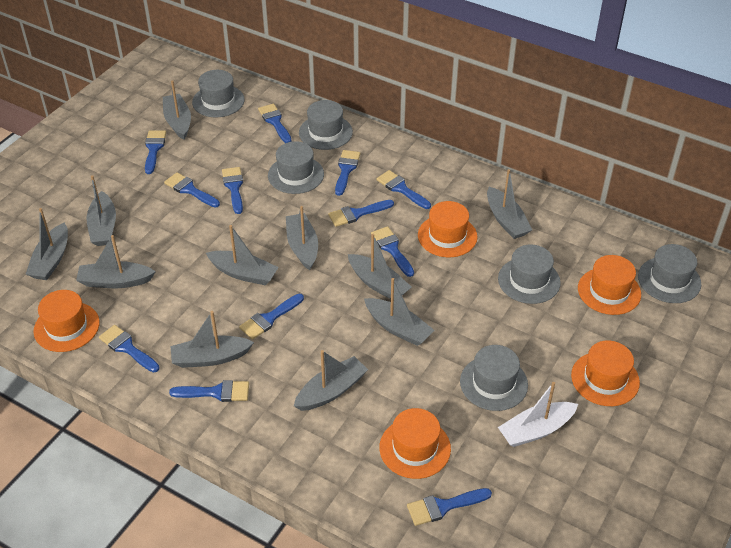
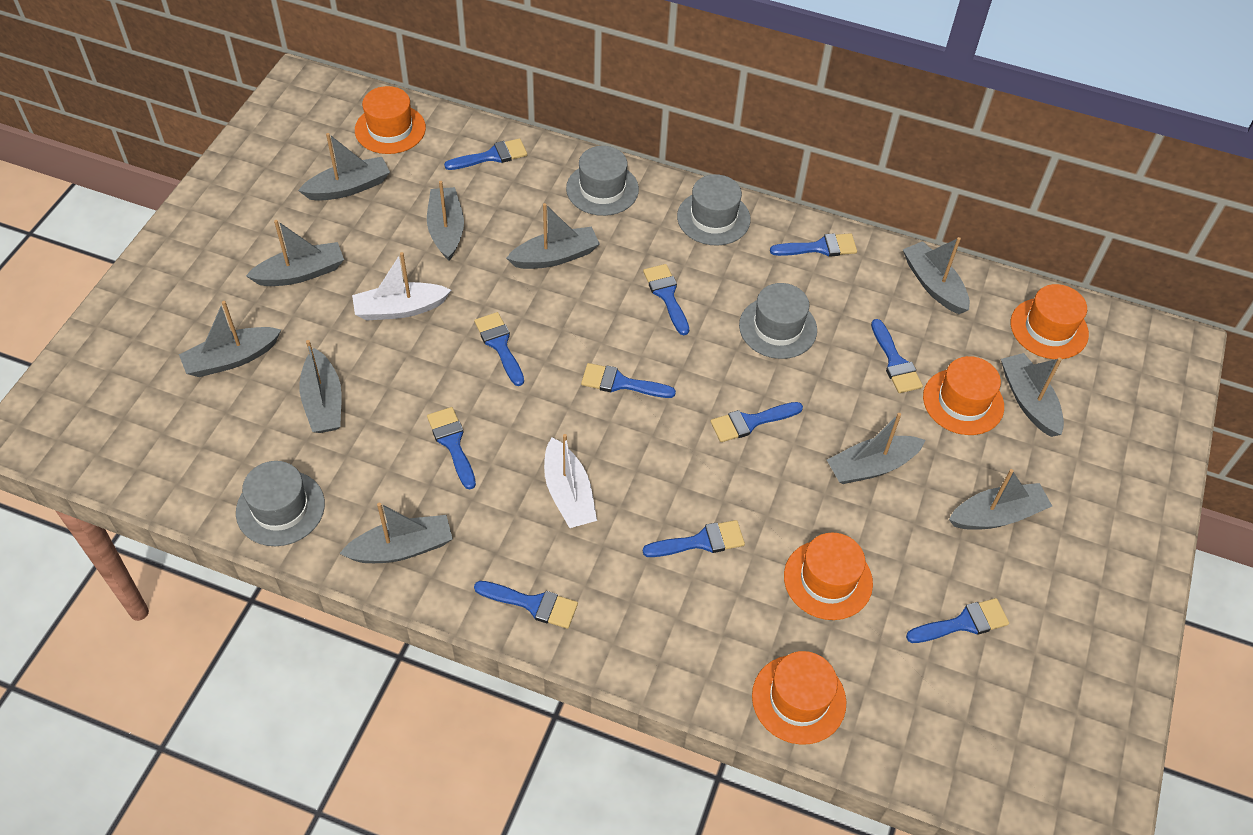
blue brush: [99,325,160,373] [145,130,166,174] [164,172,220,208] [169,380,249,402] [222,167,243,214] [239,294,304,340] [258,104,291,143] [328,200,394,227] [335,150,361,196] [371,226,414,277] [376,170,431,209] [407,488,492,526] = 12 -> [427,407,476,490] [444,138,527,170] [474,312,524,386] [474,581,578,629] [581,363,676,398] [643,264,689,335] [643,520,745,557] [710,402,803,442] [770,233,857,256] [871,319,923,393] [906,598,1009,643] = 11
grey hat: [192,70,245,117] [268,141,324,194] [299,100,353,150] [460,345,528,411] [498,245,561,304] [638,244,701,303] = 6 -> [236,461,325,546] [566,146,639,216] [677,174,751,245] [739,283,817,359] = 4
white boat: [498,382,578,447] = 1 -> [352,252,451,320] [544,434,597,528] = 2

